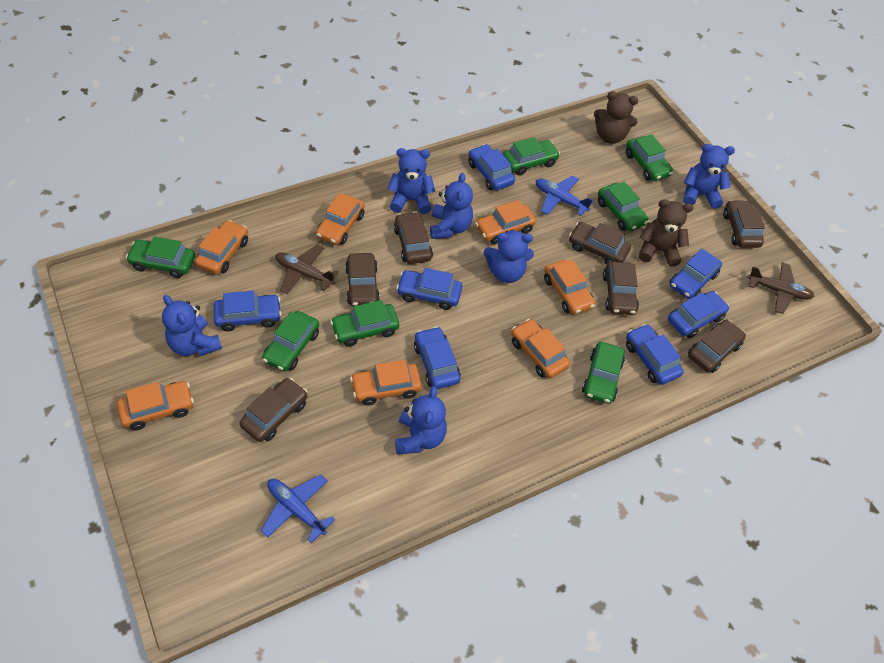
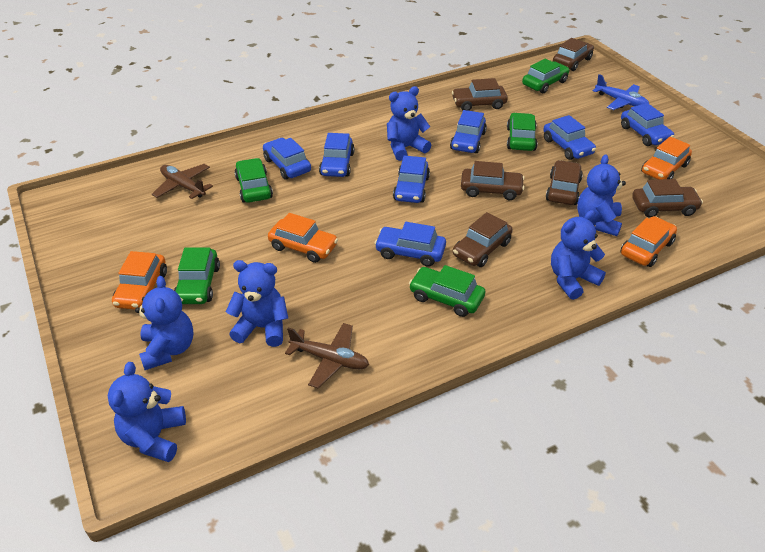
blue plane: [261,474,335,543] [536,176,593,216] = 2 -> [593,74,649,110] = 1
brown car: [239,378,307,442] [345,253,380,307] [394,212,433,264] [569,222,631,265] [603,261,639,315] [688,320,746,373] [723,200,765,248] = 7 -> [452,78,508,111] [453,212,513,267] [461,161,525,200] [546,160,583,205] [553,38,594,71] [632,179,703,218] = 6
brown teddy bear: [594,91,638,144] [639,199,694,267] = 2 -> none = 0
green car: [126,236,195,278] [262,311,319,372] [330,300,399,347] [503,137,560,176] [582,342,625,404] [598,182,649,231] [626,134,673,181] = 7 -> [174,248,220,304] [235,158,273,203] [409,265,485,317] [507,113,538,151] [522,58,569,93] = 5
orange car: [117,381,194,430] [195,220,248,274] [316,193,365,245] [350,360,422,406] [475,200,536,244] [511,319,570,379] [544,259,595,315] = 7 -> [112,251,167,310] [268,213,338,263] [620,216,677,267] [641,137,692,180] = 4

